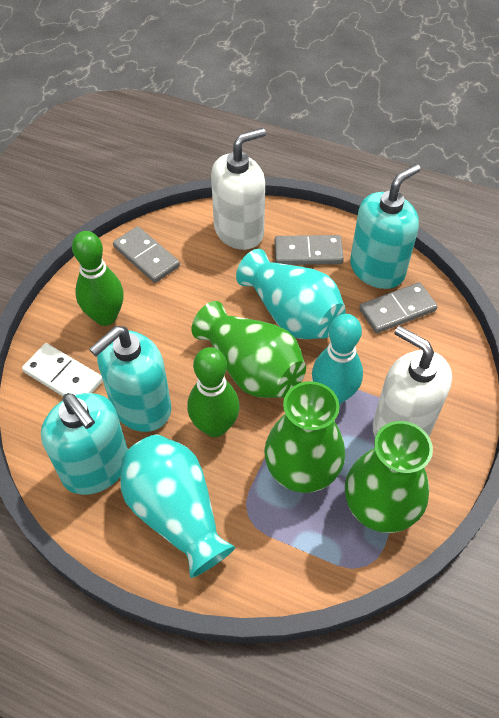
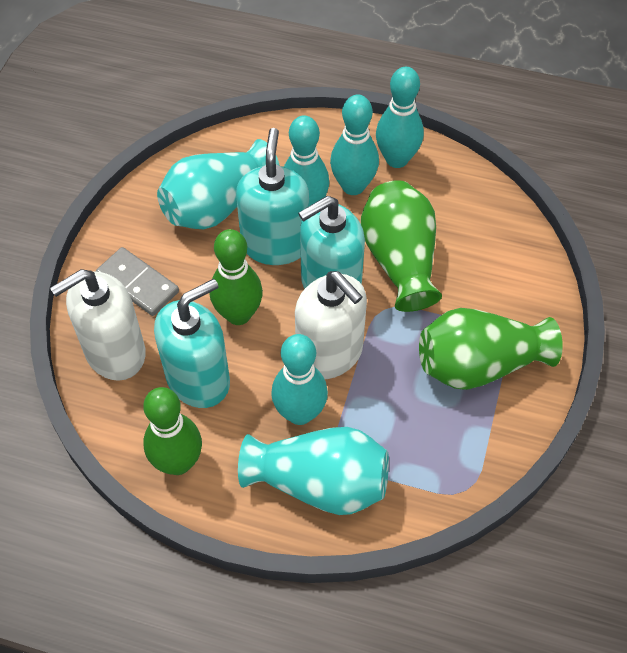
green vase: [192,301,306,398] [264,381,345,493] [345,421,433,533] = 3 -> [360,180,442,312] [419,308,563,390] = 2
grey domino: [113,226,180,283] [275,235,344,265] [359,282,438,333] = 3 -> [96,247,179,316] = 1
turquoise bowling pin: [312,314,363,404] = 1 -> [271,334,328,425] [284,115,329,206] [330,94,379,195] [376,67,424,168] = 4
white domino: [22,343,103,396] = 1 -> none = 0

